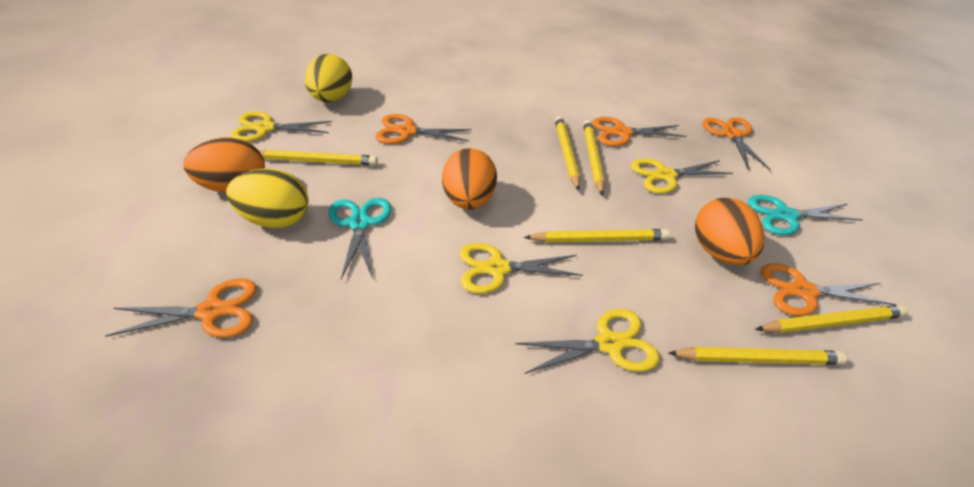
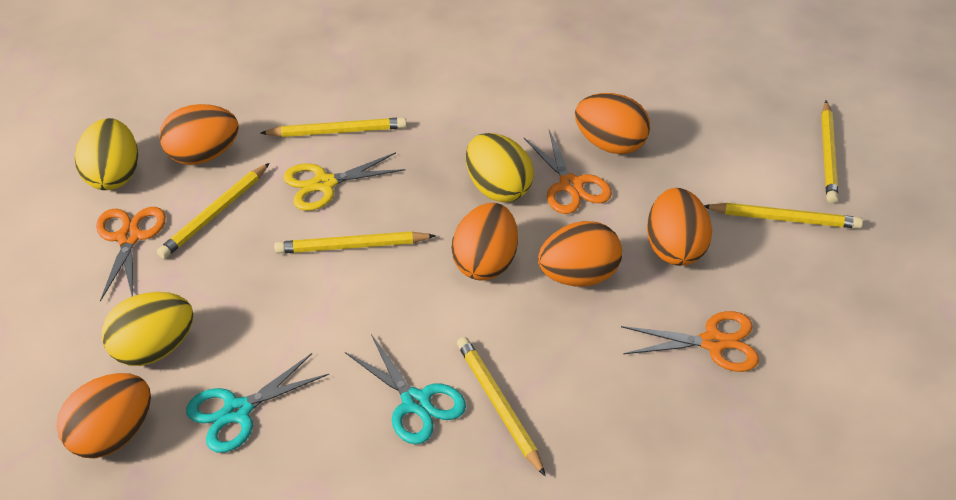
orange egg: [183,137,265,193] [442,148,497,210] [695,197,765,265] = 3 -> [57,373,151,459] [159,104,239,165] [452,203,518,281] [538,221,622,287] [575,93,650,154] [647,188,712,266] = 6
orange scissors: [105,278,256,338] [375,114,472,144] [592,117,686,146] [703,117,771,170] [761,263,897,316] = 5 -> [96,207,166,302] [524,130,612,214] [621,311,759,372] = 3
yellow egg: [226,168,308,228] [305,54,352,102] = 2 -> [75,118,138,190] [102,292,193,366] [466,133,534,202] = 3
yellow scissors: [231,111,332,142] [460,243,583,294] [515,309,660,374] [631,158,733,194] = 4 -> [283,152,405,211] = 1

